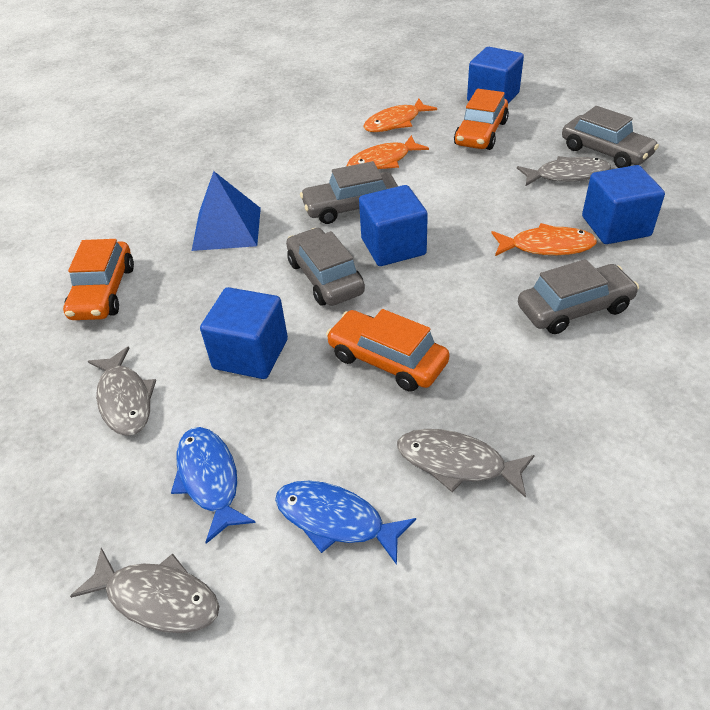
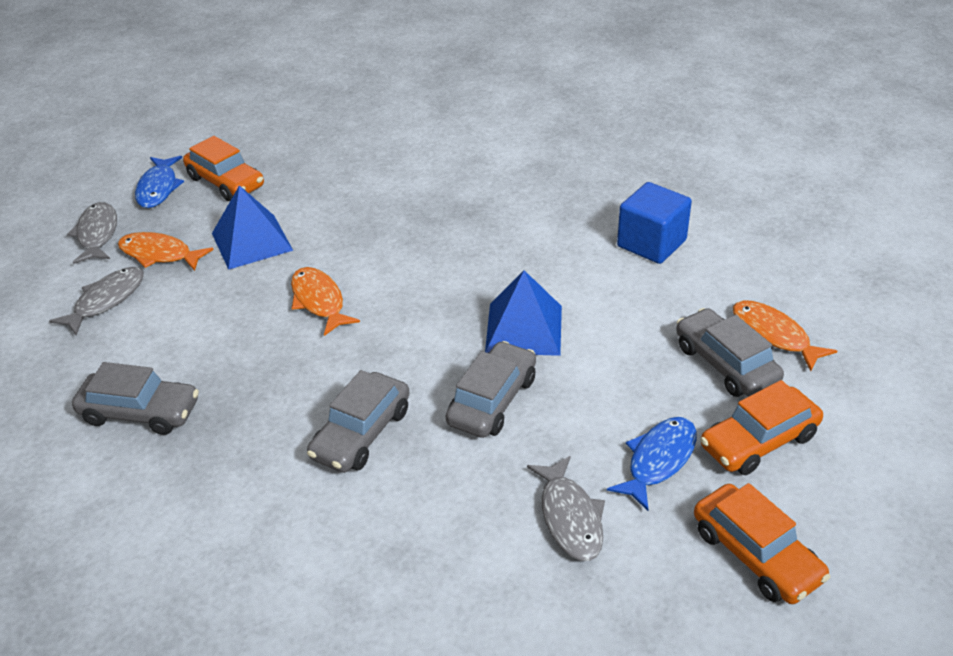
blue cube: [200,287,288,379] [359,185,428,266] [467,47,524,104] [582,165,665,244] = 4 -> [617,182,692,264] = 1
blue pyramid: [192,171,261,251] = 1 -> [212,185,293,270] [485,270,562,356] = 2
grey fish: [70,548,219,633] [88,346,156,436] [397,429,535,498] [517,156,611,186] = 4 -> [49,267,144,335] [67,202,117,264] [527,456,605,561] = 3

